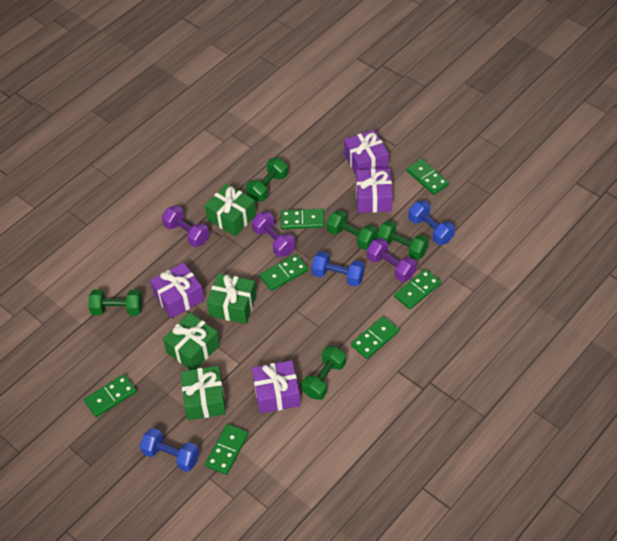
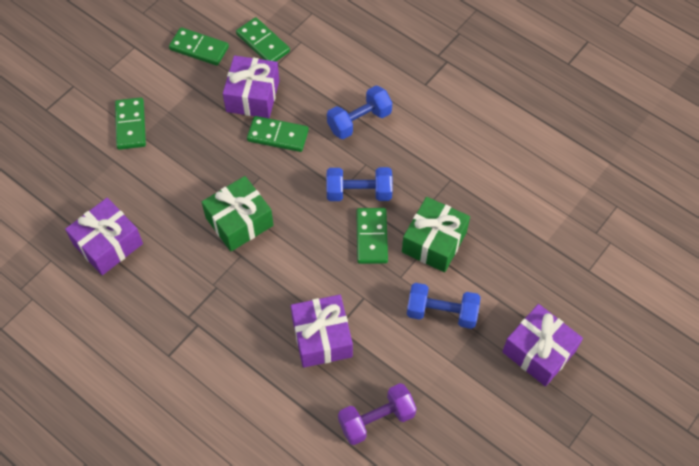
green domino: [84,374,137,417] [205,424,249,475] [260,254,308,291] [281,209,325,229] [351,316,399,359] [394,269,441,309] [406,159,449,195] = 7 -> [115,97,146,150] [169,27,229,66] [236,17,290,61] [247,116,309,152] [356,208,388,264] = 5
green dumbbell: [89,290,142,315] [246,158,288,202] [302,346,346,400] [327,210,377,250] [377,221,429,260] = 5 -> none = 0
green gift: [163,313,220,370] [181,366,226,420] [205,184,257,236] [207,273,257,324] = 4 -> [202,176,274,252] [402,197,470,272] = 2
purple dumbbell: [162,205,209,247] [252,212,295,257] [367,238,417,282] = 3 -> [338,383,417,445] = 1

